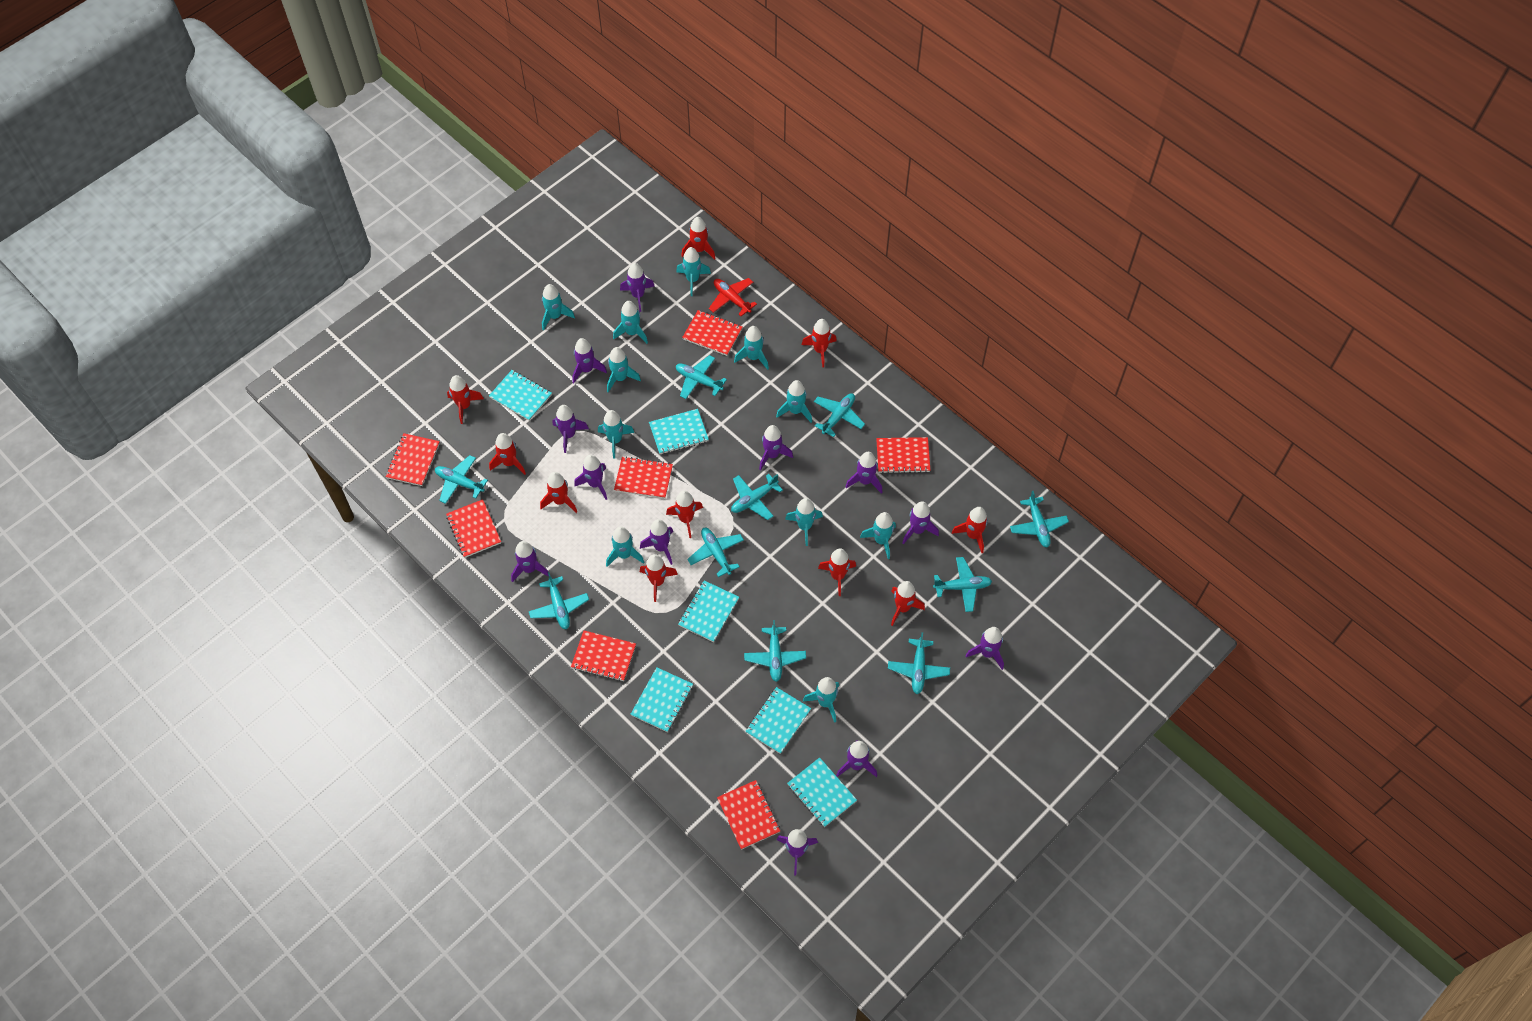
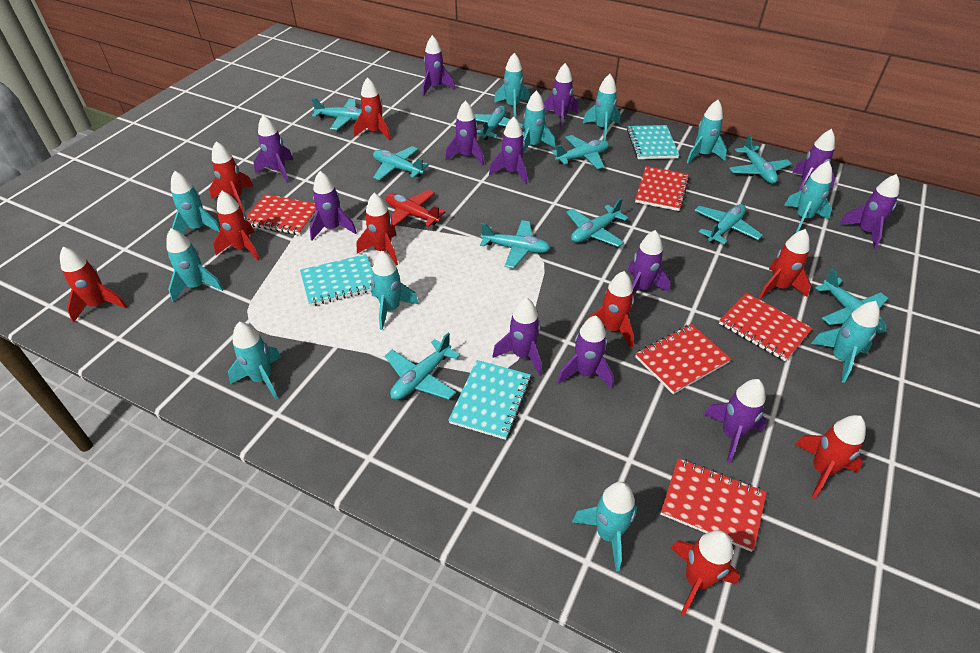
red notebook: [385,433,440,486] [446,499,501,558] [571,631,636,681] [614,456,673,499] [682,310,742,356] [717,780,780,850] [876,437,930,474] = 7 -> [246,194,317,235] [635,166,689,211] [635,324,731,394] [660,458,767,552] [719,293,813,361] = 5
red rocket: [447,375,484,424] [489,433,526,475] [540,472,577,513] [640,554,678,602] [666,491,703,538] [681,217,716,260] [802,319,837,368] [818,548,856,596] [891,581,925,626] [952,507,988,553] = 10 -> [60,247,127,323] [209,141,254,212] [213,191,260,260] [354,77,391,141] [357,193,398,265] [586,271,634,348] [671,530,740,616] [759,229,811,299] [795,415,866,498] = 9
turquoise notebook: [489,370,552,421] [630,667,693,732] [649,409,709,454] [678,580,739,642] [745,687,811,754] [787,757,857,827] = 6 -> [300,254,373,306] [448,360,531,440] [627,125,679,159] = 3

